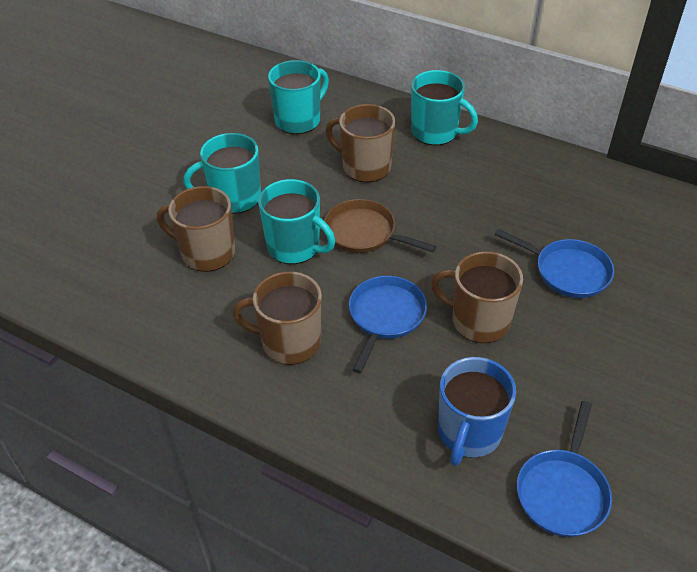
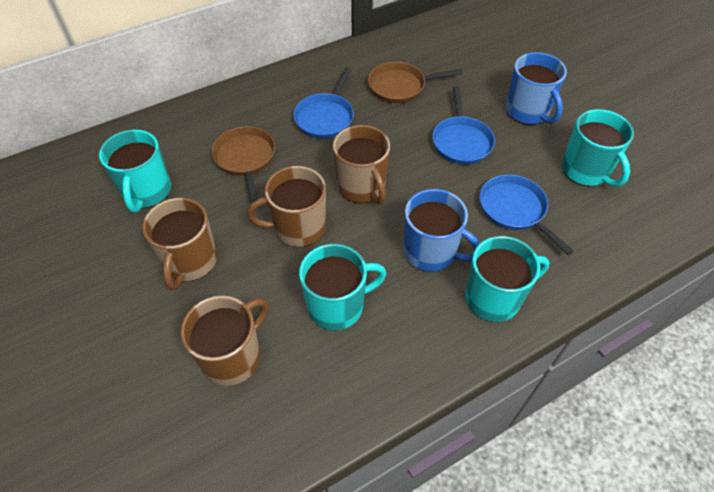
blue mug: [438,357,516,466] = 1 -> [403,189,480,272] [506,52,567,125] = 2
brown pan: [324,199,436,253] = 1 -> [211,126,275,203] [368,62,463,103] = 2

